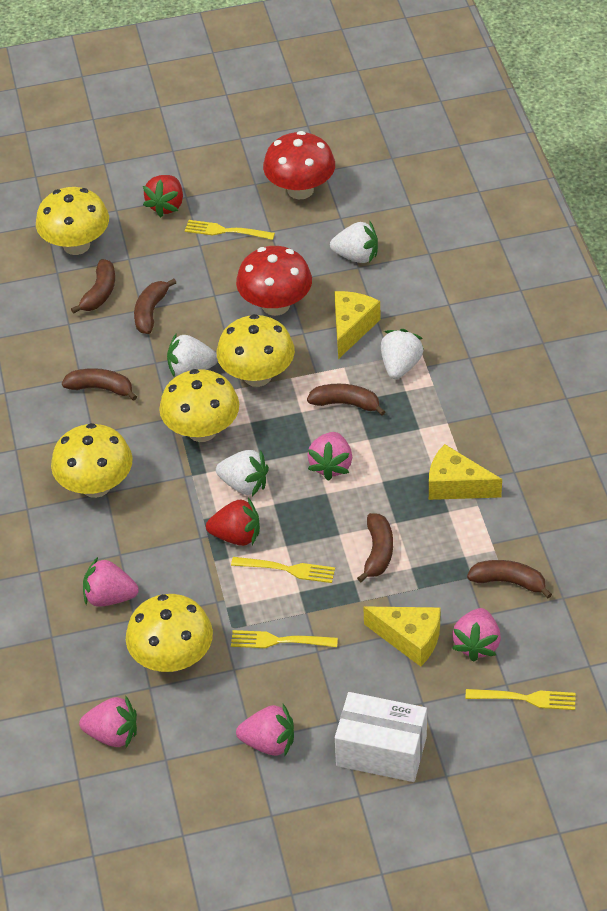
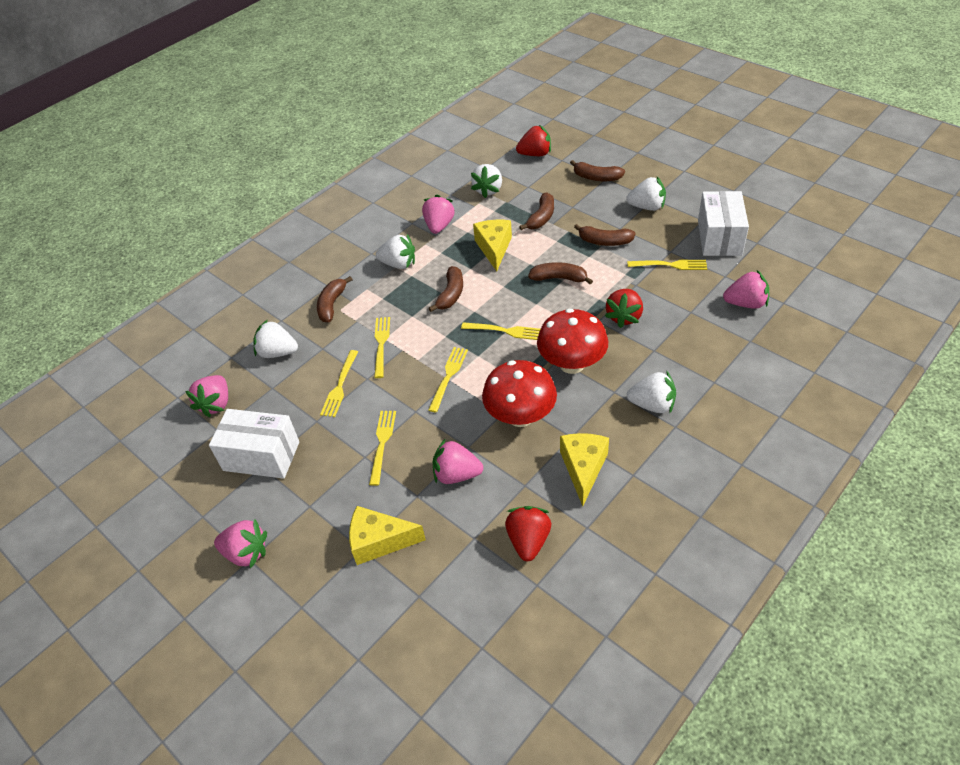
red strawberry: [143,175,183,217] [206,498,260,546] = 2 -> [505,506,551,561] [516,125,551,156] [605,289,643,328] = 3
white box: [335,692,427,782] = 1 -> [209,409,299,479] [698,191,749,256] = 2
white strawberry: [167,334,218,378] [216,450,269,496] [330,222,378,263] [381,329,424,379] = 4 -> [253,319,298,358] [376,234,415,269] [471,164,502,198] [626,177,666,211] [627,370,676,413] = 5
yellow fork: [185,220,275,240] [231,557,335,583] [231,630,338,648] [465,689,576,710] = 4 -> [320,350,358,417] [369,411,396,486] [374,317,390,378] [428,347,468,412] [461,322,540,340] [627,260,707,270] = 6
yellow mushroom: [36,187,109,255] [51,423,133,498] [126,594,213,672] [159,369,239,442] [217,314,295,387] = 5 -> none = 0

